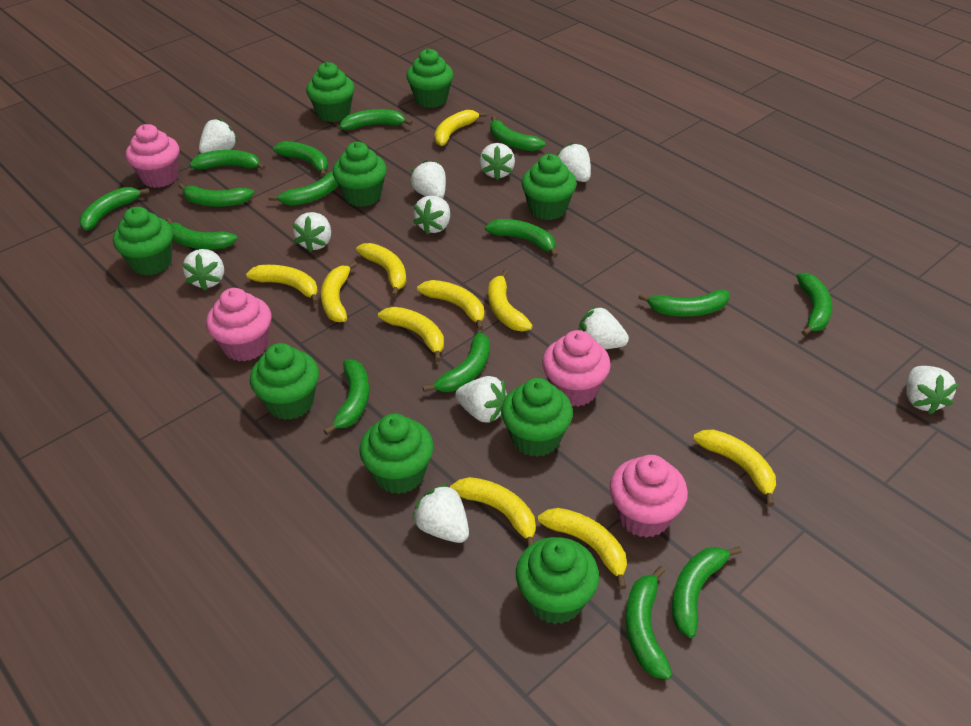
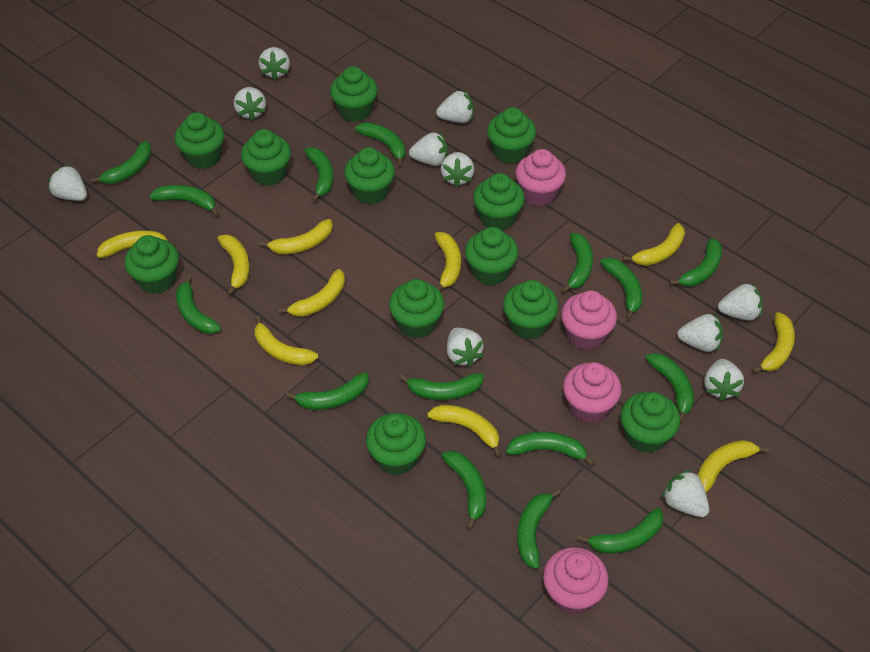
green cupcake: [113,207,173,275] [250,343,319,420] [306,62,355,122] [333,142,387,207] [359,413,434,494] [406,48,453,108] [501,378,573,457] [516,537,599,624] [521,154,577,220] = 9 -> [124,235,179,294] [175,112,224,169] [241,129,291,186] [330,66,378,122] [344,147,395,204] [366,413,426,475] [389,279,444,339] [465,227,518,285] [473,173,525,230] [487,107,536,164] [503,280,559,339] [620,392,680,453] = 12

